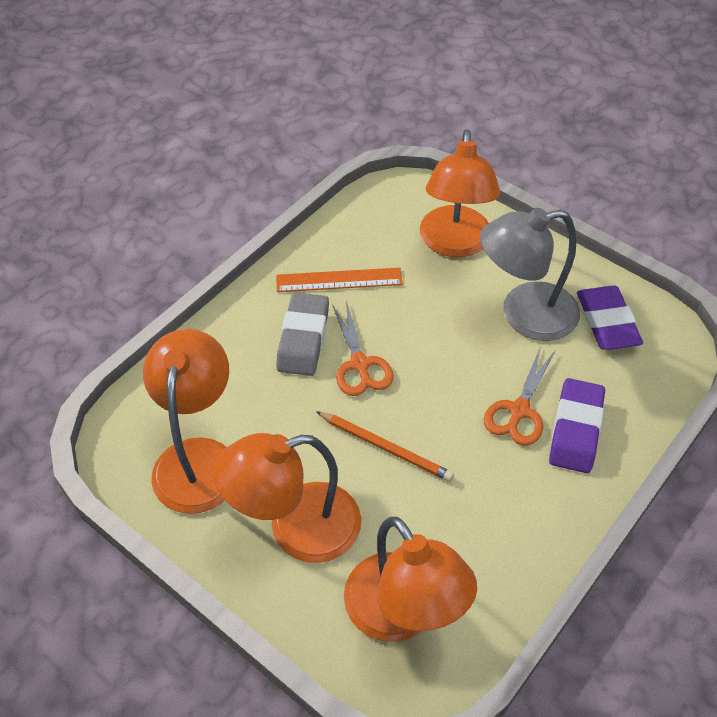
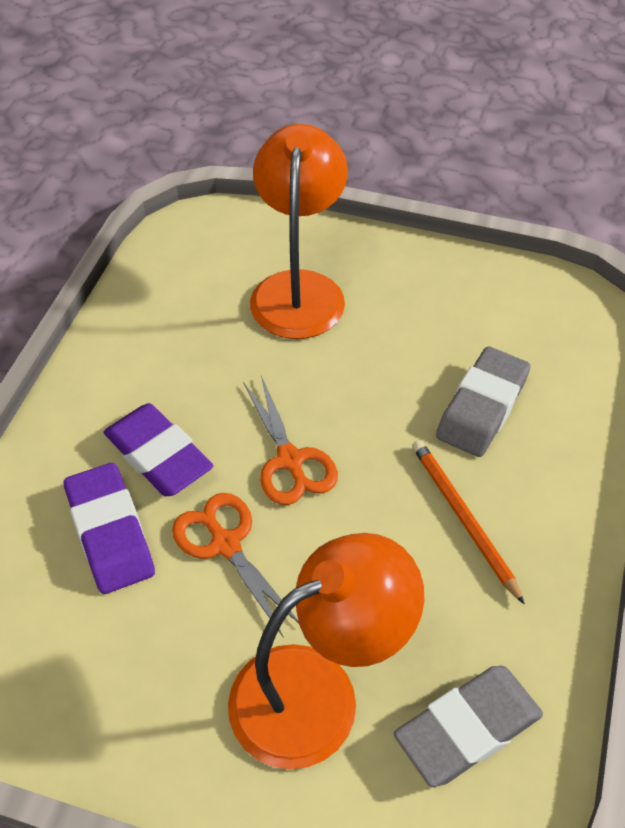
grey eraser: [276,292,329,376] = 1 -> [394,666,543,787] [436,346,531,457] = 2
grey lamp: [480,208,580,341] = 1 -> none = 0
orange lamp: [143,329,229,514] [213,433,361,563] [344,517,477,642] [420,129,500,257] = 4 -> [228,533,424,769] [250,124,348,339] = 2
orange ruler: [276,268,403,292] = 1 -> none = 0

